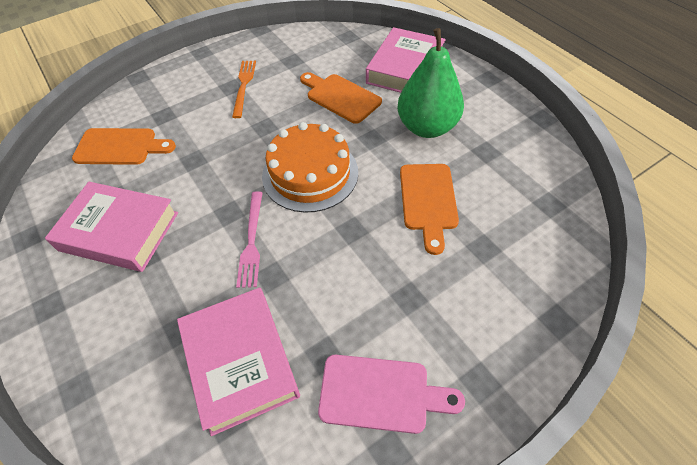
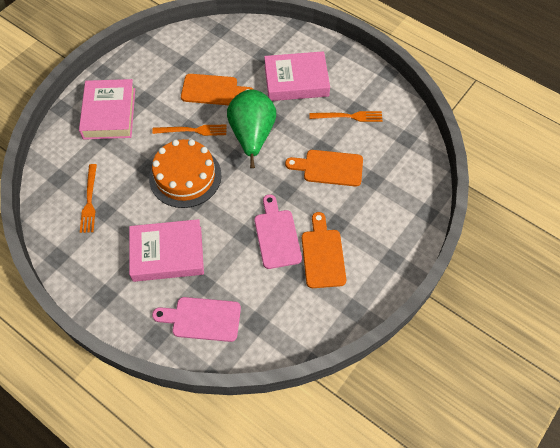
orange fork: [232,61,256,118] = 1 -> [80,164,97,233] [152,125,227,136] [309,111,382,122] = 3
pink cutting board: [318,355,465,434] = 1 -> [152,297,241,342] [254,194,302,269] = 2
pink fork: [236,191,263,288] = 1 -> none = 0

